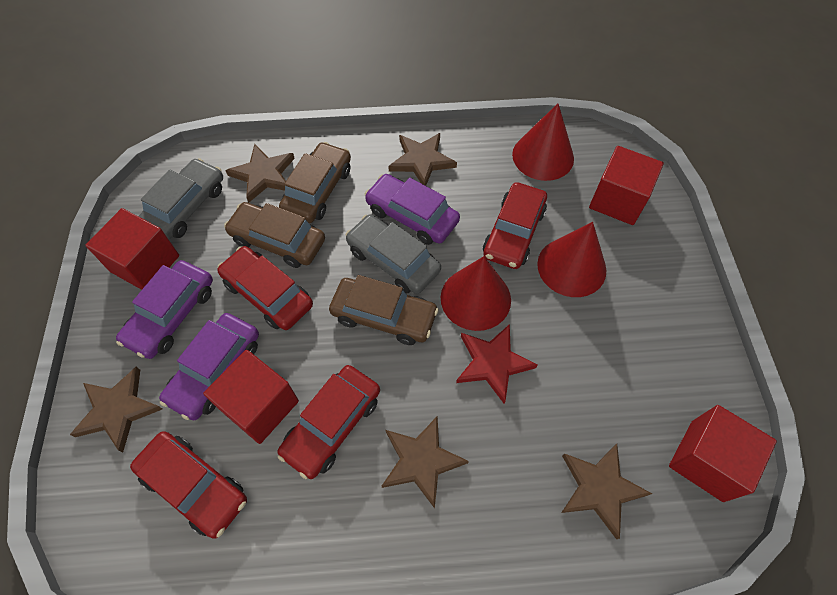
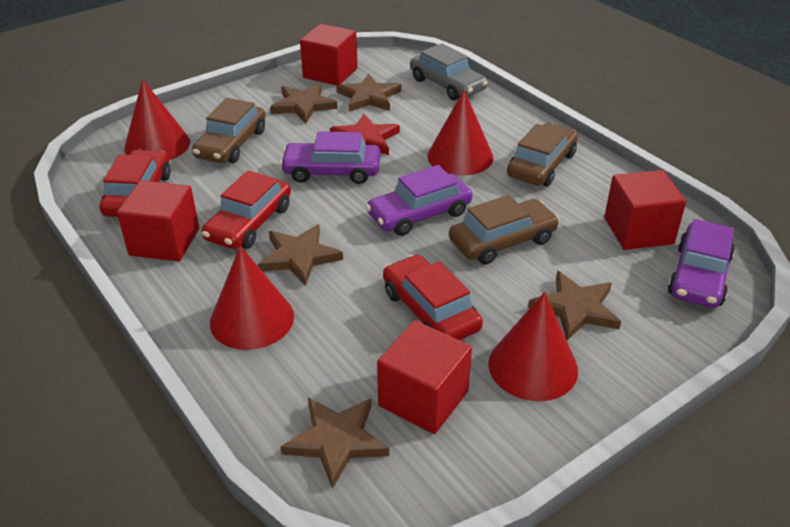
grey car: [138,158,223,239] [345,214,441,294] = 2 -> [410,43,488,100] = 1
red car: [130,431,247,539] [217,246,313,330] [277,365,380,479] [483,182,547,269] = 4 -> [100,150,171,217] [202,170,291,249] [383,254,483,340] = 3
red cone: [441,256,511,331] [512,104,574,181] [537,222,606,297] = 3 -> [124,79,190,160] [210,246,294,350] [427,90,494,176] [488,292,578,401] = 4

